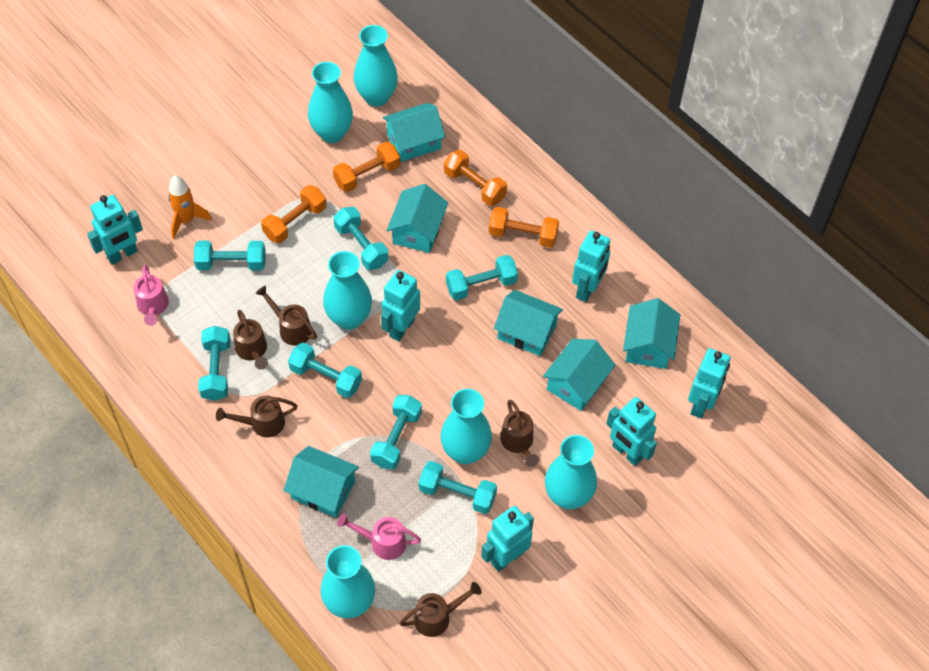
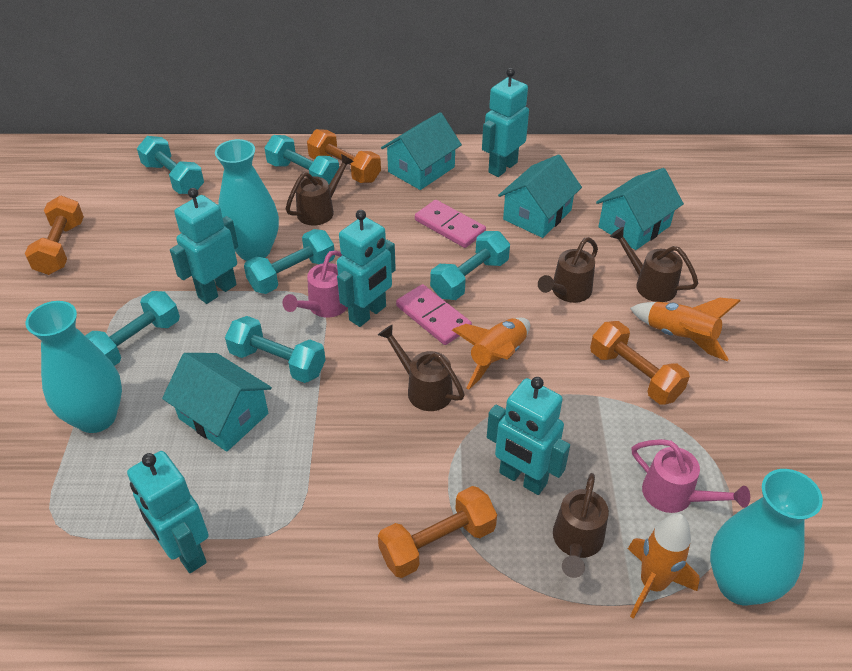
orange rocket: [168,175,212,239] = 1 -> [452,318,530,389] [628,514,700,619] [630,298,741,361] = 3
pink domino: none = 0 -> [396,284,472,345] [415,200,486,248] = 2
turquoise dumbbell: [194,241,265,271] [198,326,231,401] [288,342,362,398] [333,207,388,270] [370,395,422,469] [419,461,497,514] [446,255,518,300] = 7 -> [85,291,180,366] [137,136,204,194] [225,316,326,383] [244,229,335,294] [264,135,339,184] [430,231,510,300] = 6
turquoise house: [284,446,359,517] [382,103,445,162] [387,184,448,253] [494,290,563,356] [543,339,616,411] [623,298,680,369] = 6 -> [162,353,272,452] [381,112,462,190] [498,154,582,238] [596,168,684,250] = 4
turquoise robot: [87,195,143,265] [381,270,420,341] [481,506,534,572] [572,230,610,302] [606,397,657,466] [688,348,730,419] = 6 -> [127,451,209,573] [170,188,238,304] [337,210,396,327] [482,68,529,177] [487,377,570,495] = 5
turquoise vase: [308,62,353,143] [320,545,375,618] [323,251,372,330] [354,25,398,107] [440,389,492,464] [545,435,597,509] = 6 -> [25,301,122,433] [215,139,279,261] [710,469,823,605] = 3

